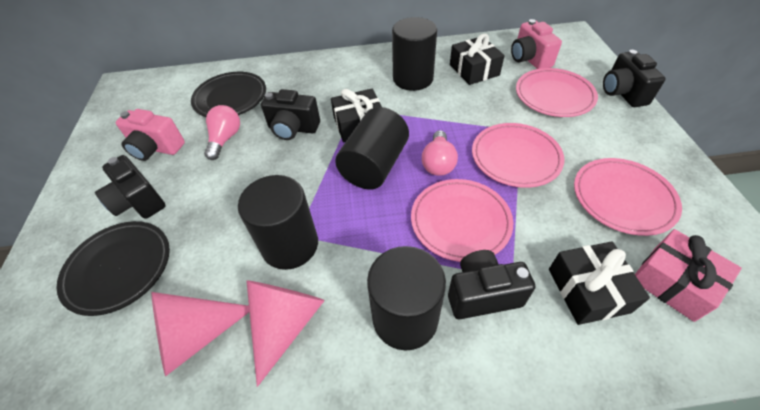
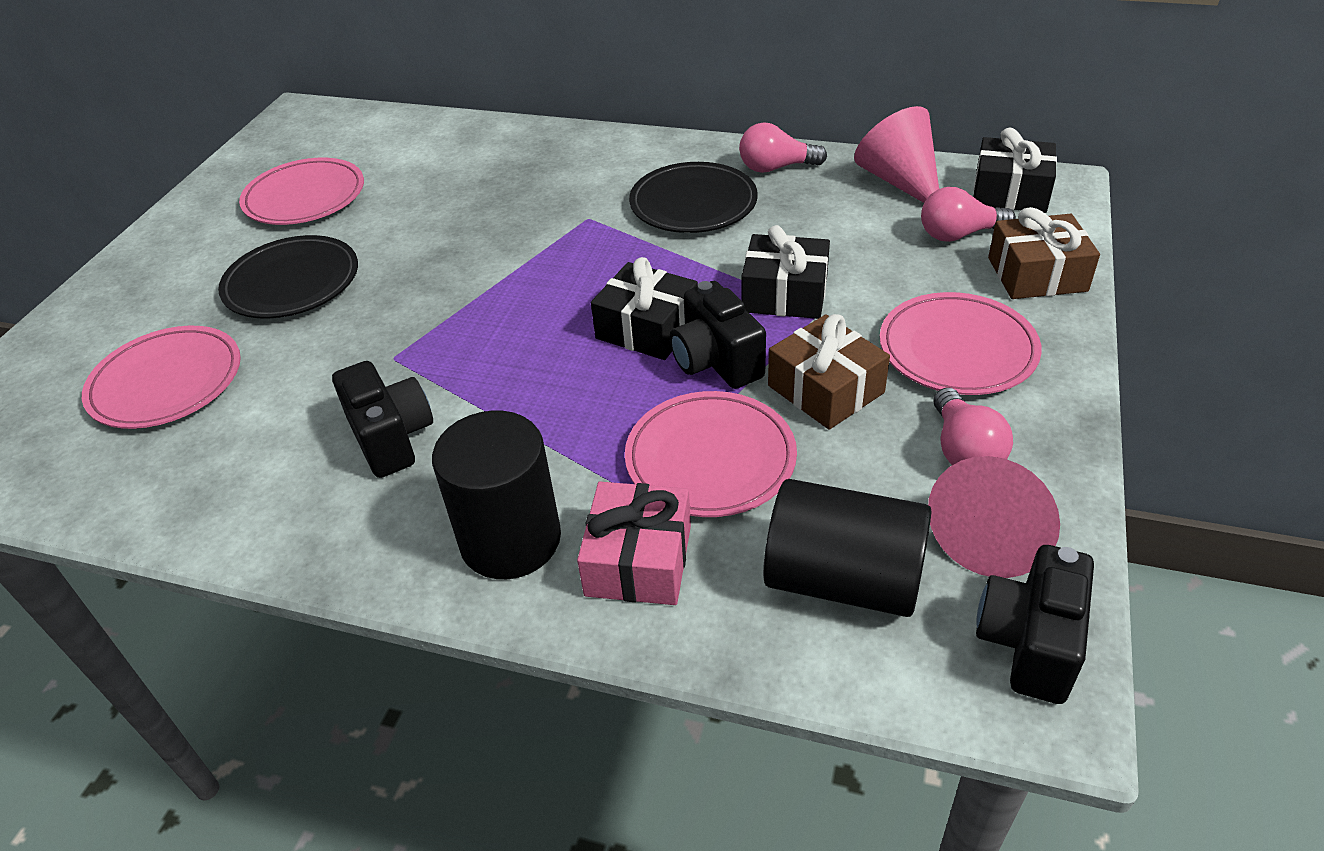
black camera: [95,155,166,219] [261,89,320,140] [448,250,536,319] [603,50,666,107] = 4 -> [332,361,433,478] [670,281,766,389] [976,545,1094,704] = 3
black cylinder: [238,175,318,270] [335,107,409,190] [367,246,446,350] [392,17,437,91] = 4 -> [432,411,561,579] [763,479,931,617] = 2
brown gift: none = 0 -> [768,314,890,430] [988,207,1100,299] = 2
pink camera: [116,109,185,161] [511,19,562,69] = 2 -> none = 0
pink light bulb: [204,105,240,160] [422,130,458,176] = 2 -> [739,122,827,173] [921,187,1016,242] [933,388,1013,465] = 3

